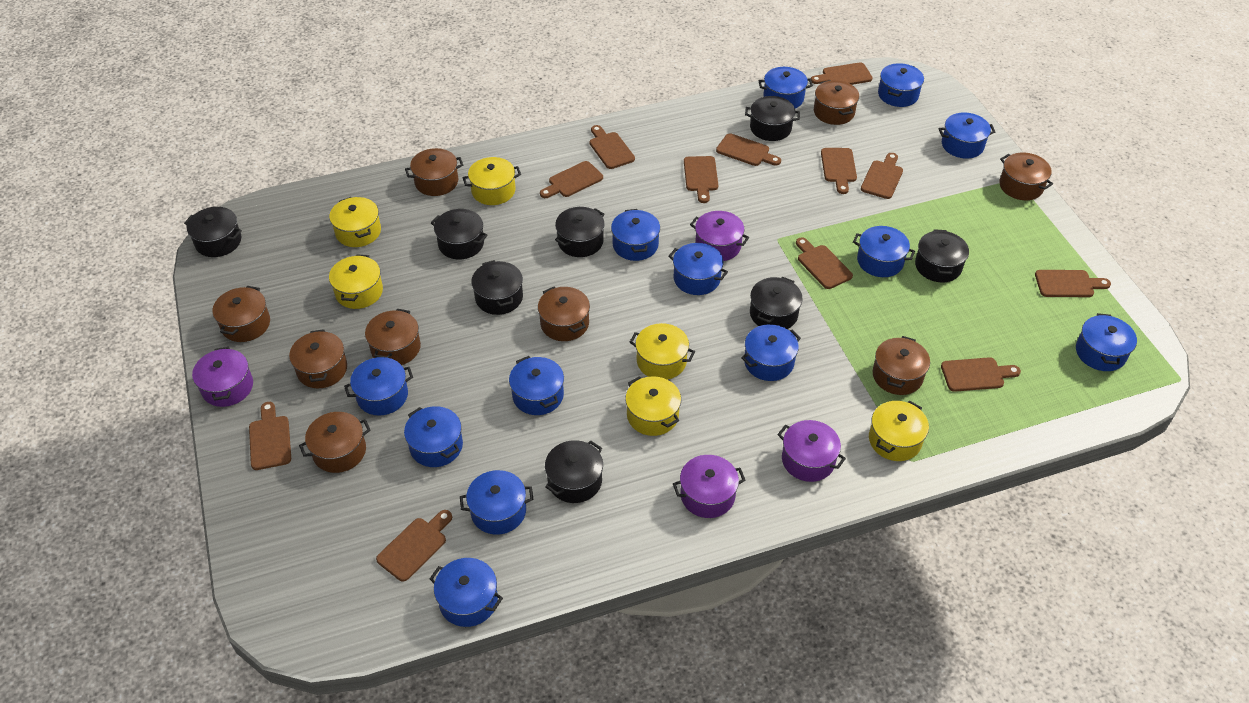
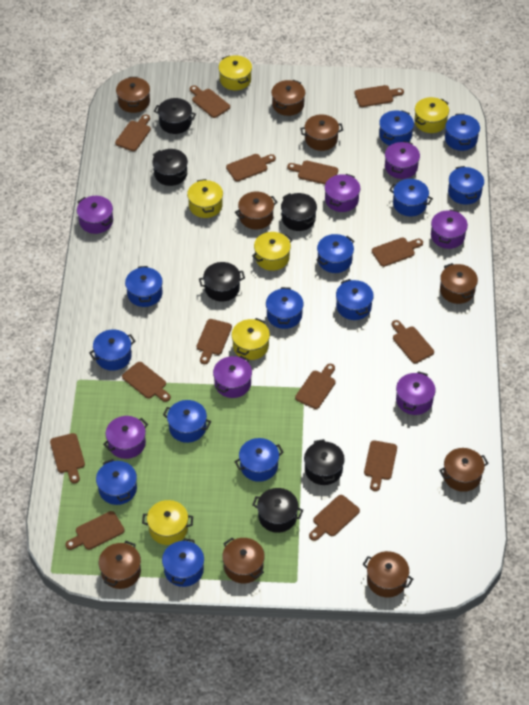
black pot: [184,207,242,257] [431,209,488,259] [471,260,523,315] [545,440,603,503] [555,207,605,257] [745,96,800,141] [750,277,803,329] [915,229,969,282] = 8 -> [152,149,188,186] [154,98,196,134] [199,262,245,302] [252,488,303,533] [281,193,317,231] [304,439,345,485] = 6
brown cutting board: [249,402,291,470] [376,510,452,582] [540,161,603,198] [589,125,635,169] [684,156,718,203] [716,133,781,166] [796,238,853,289] [811,62,873,85] [821,148,857,194] [861,153,903,199] [941,357,1021,392] [1035,270,1111,297] = 12 -> [50,433,85,483] [65,511,125,550] [115,114,151,151] [122,362,171,402] [190,85,230,118] [197,319,232,364] [226,154,276,182] [287,161,338,185] [295,364,336,409] [309,495,360,541] [355,85,404,107] [364,440,397,491] [372,237,423,267] [392,320,434,364] = 14
purple pot: [192,347,253,407] [673,455,745,518] [690,211,749,261] [777,420,846,482] = 4 -> [77,196,113,234] [103,416,148,459] [213,356,252,398] [325,174,360,212] [385,141,420,179] [396,371,436,415] [431,209,468,249] = 7

